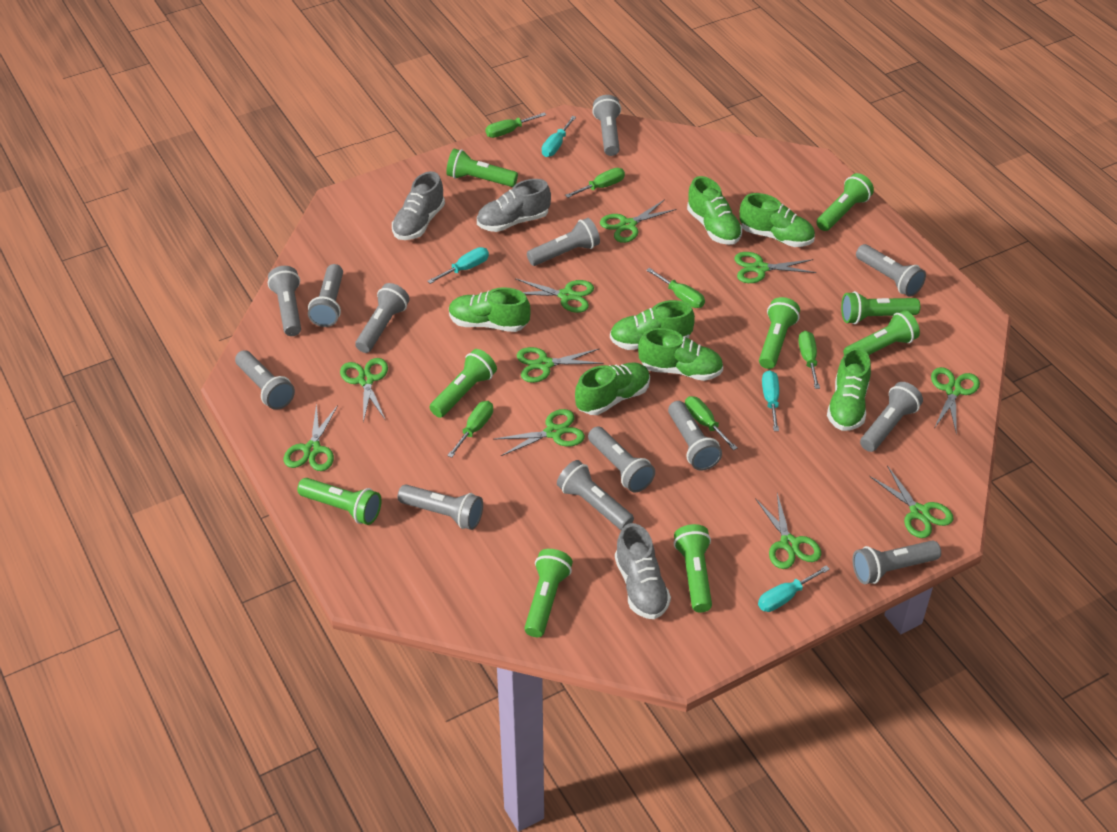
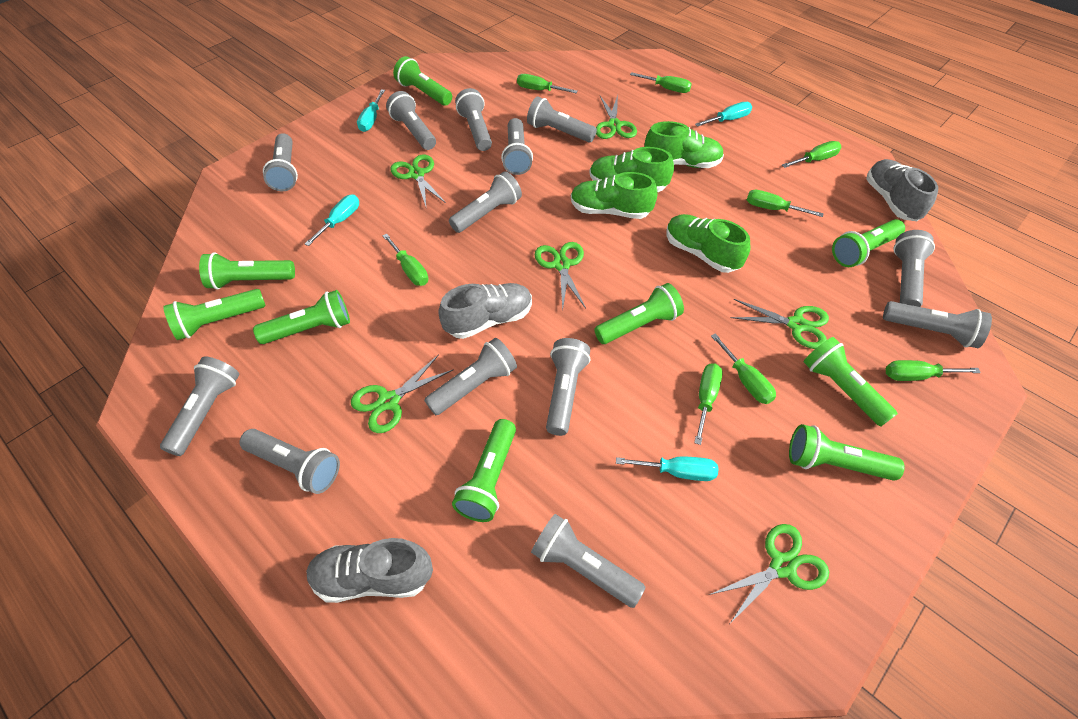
green scissors: [284,403,338,471] [340,358,388,423] [493,409,585,456] [515,278,594,313] [517,347,604,383] [600,199,677,243] [734,252,816,283] [755,493,821,569] [869,466,954,538] [931,367,980,435] = 10 -> [351,354,454,433] [390,154,446,206] [535,242,586,311] [596,95,637,139] [709,524,829,623] [730,299,829,349] = 6
green screwdriver: [447,401,493,458] [486,112,546,138] [565,168,625,198] [646,268,705,308] [685,396,737,450] [798,331,820,389] = 6 -> [382,234,428,286] [517,74,578,93] [630,72,692,93] [694,363,723,445] [711,333,776,404] [747,190,824,217] [782,141,841,168] [886,360,981,381] = 8
green shoe: [449,287,531,332] [575,363,650,415] [610,300,695,350] [638,328,723,381] [687,176,742,245] [739,193,815,247] [827,348,871,431] = 7 -> [571,172,658,219] [589,147,674,192] [644,121,724,168] [667,214,750,273] = 4

